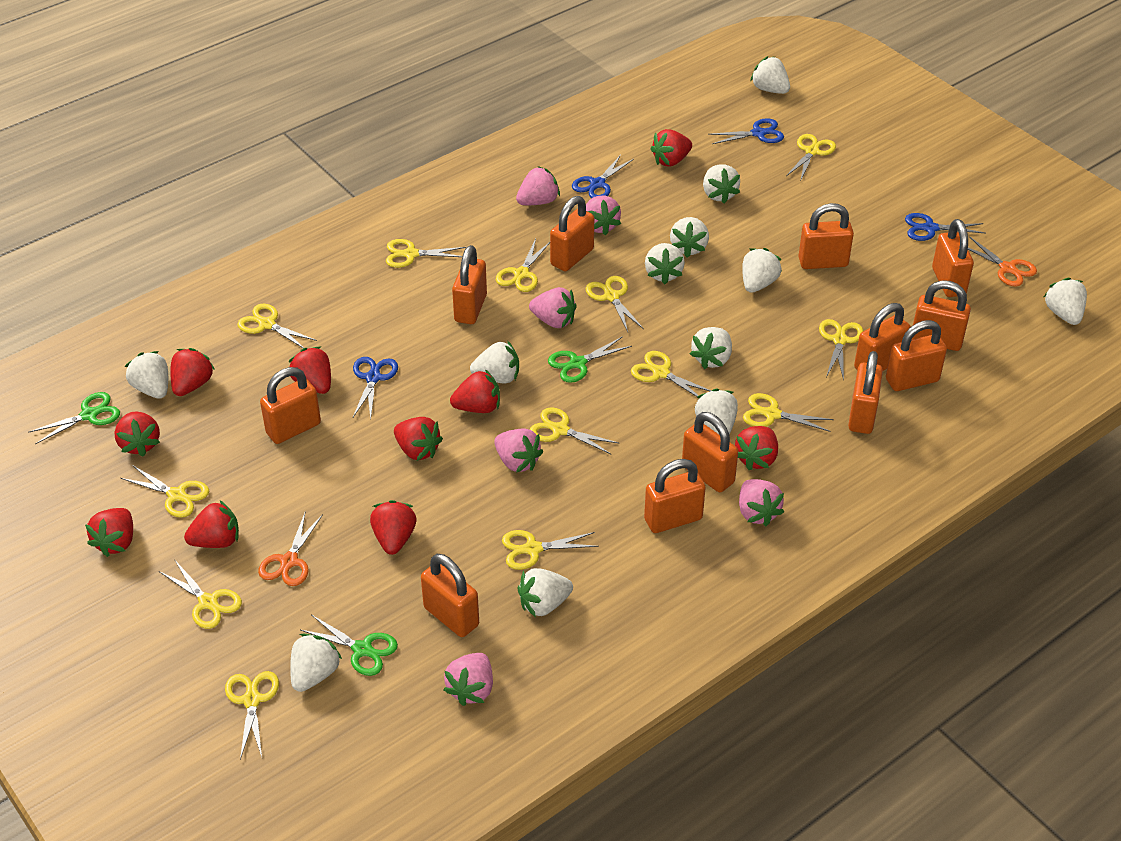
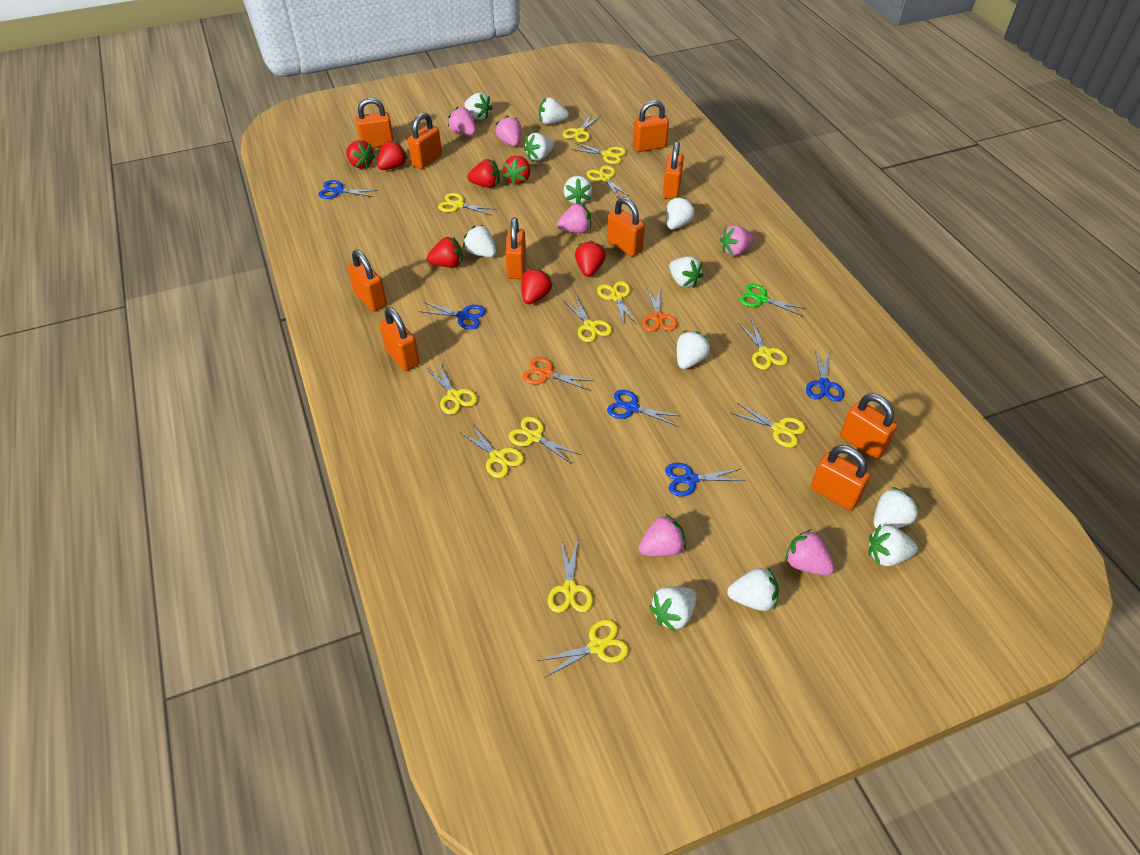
blue scissors: [353,357,398,420] [572,155,634,198] [708,118,784,144] [905,213,986,241] = 4 -> [318,180,378,199] [419,302,486,329] [607,390,680,426] [665,463,745,496] [806,350,844,402] = 5
green scissors: [28,392,120,444] [301,615,398,676] [548,336,632,383] = 3 -> [739,284,807,316] = 1
orange padlock: [260,367,321,444] [421,554,479,637] [452,245,487,324] [550,196,594,271] [644,459,706,533] [682,412,738,492] [798,203,854,269] [848,351,883,434] [854,303,911,371] [886,320,947,391] [912,280,971,351] [932,219,974,297] = 12 -> [348,250,387,311] [356,98,394,148] [380,307,420,371] [408,112,442,169] [505,217,526,279] [607,197,645,257] [633,100,669,152] [663,141,684,199] [811,445,870,510] [840,394,897,459] = 10
red strawberry: [85,508,133,557] [114,411,160,457] [170,348,215,396] [184,500,239,548] [288,347,331,394] [370,500,417,555] [394,417,443,461] [450,369,500,413] [650,129,692,167] [735,426,778,470] = 10 -> [346,140,375,169] [377,140,408,170] [427,237,463,268] [468,159,500,188] [503,156,530,185] [521,268,553,304] [575,240,606,277] = 7

